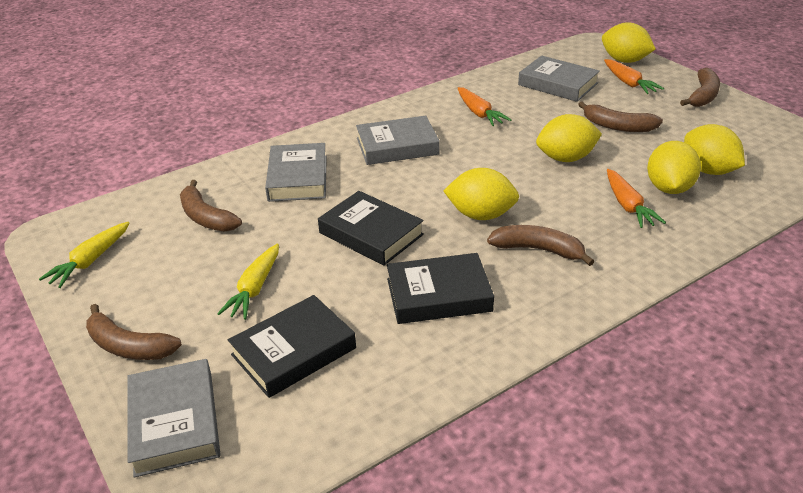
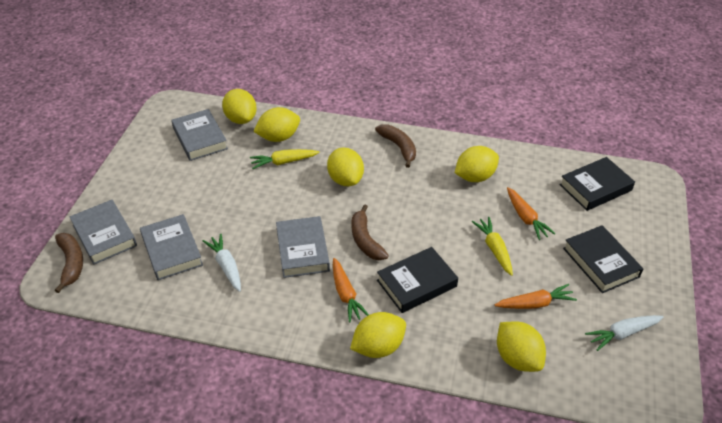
brown banana: [86,304,182,360] [180,180,242,232] [487,225,595,266] [578,102,663,132] [680,68,720,107] = 5 -> [55,233,83,293] [351,204,389,260] [375,124,416,168] = 3
white carrot: none = 0 -> [203,234,241,292] [585,315,664,351] = 2
yellow lemon: [443,168,519,220] [536,114,602,162] [602,22,656,63] [647,141,701,194] [684,124,745,175] = 5 -> [222,89,257,124] [253,107,300,142] [327,148,364,186] [350,312,406,358] [455,146,499,182] [497,321,546,372] = 6

